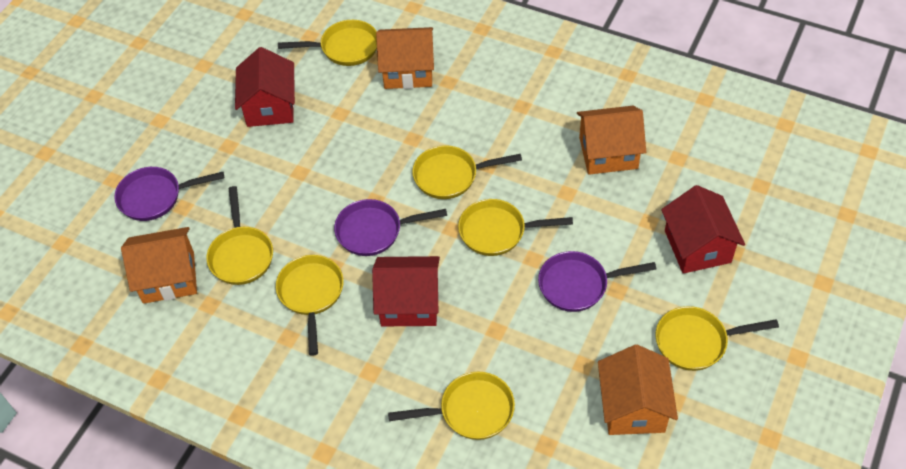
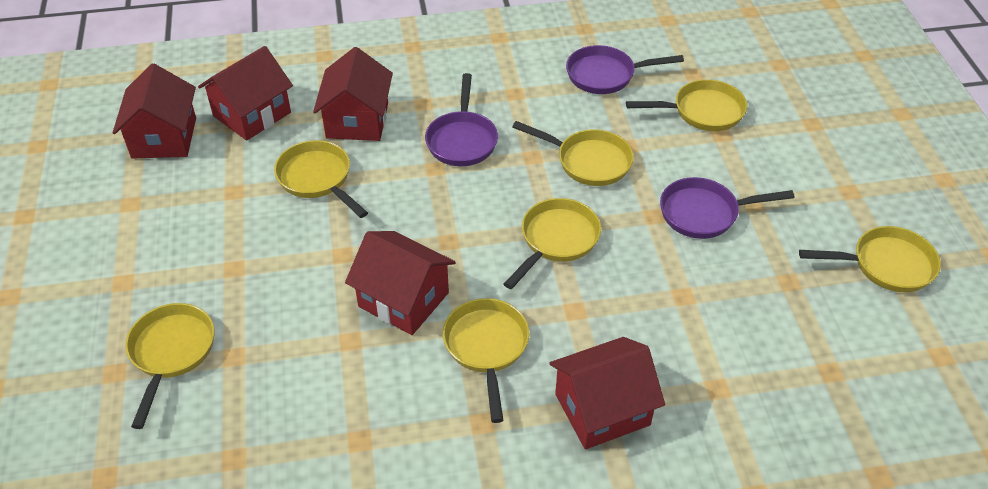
orange house: [121,227,197,304] [376,27,434,89] [577,106,646,175] [598,345,678,435] = 4 -> none = 0
red house: [235,47,295,127] [372,256,440,326] [661,185,745,274] = 3 -> [113,64,196,159] [198,46,293,141] [313,47,393,141] [345,231,456,335] [549,337,665,450] = 5

